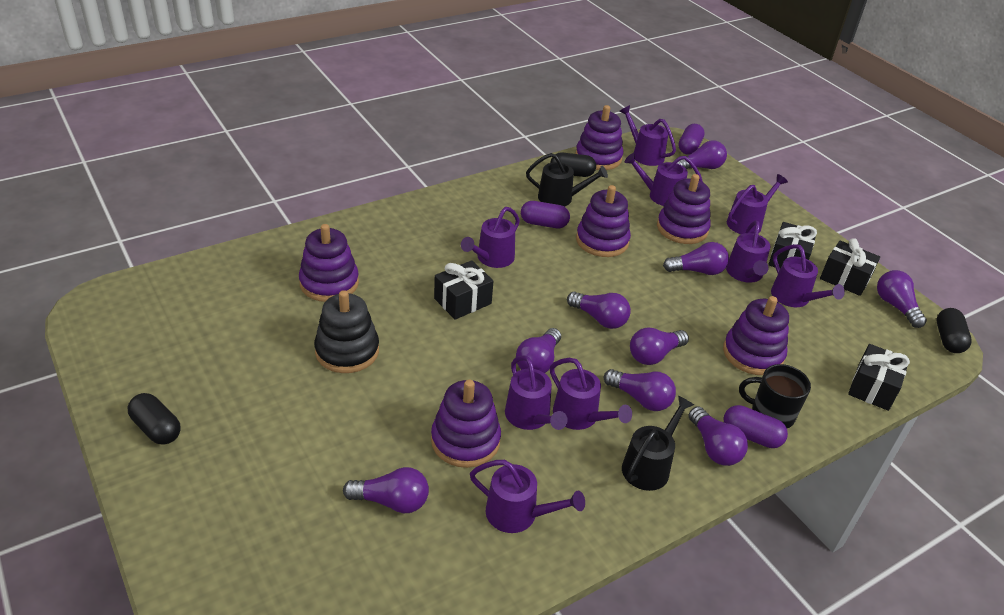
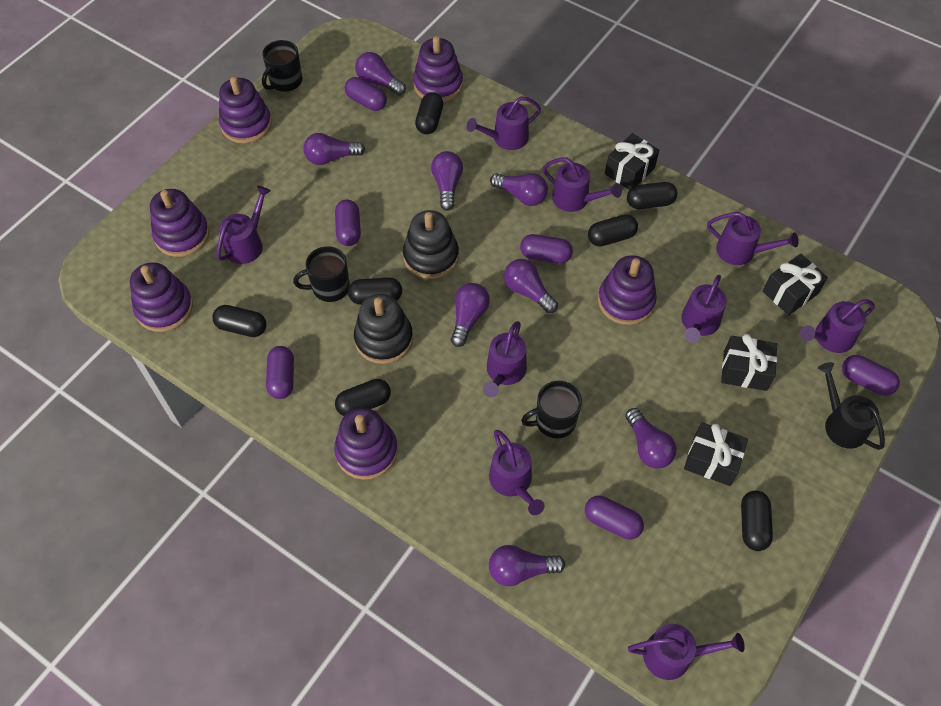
black capsule: [128,393,181,445] [550,152,596,177] [937,308,972,353] = 3 -> [213,305,266,337] [335,379,391,416] [348,278,402,305] [415,92,443,134] [588,214,638,247] [627,182,678,209] [741,490,773,551] = 7
black mug: [739,364,811,428] = 1 -> [262,40,303,92] [293,246,350,302] [521,381,582,438] = 3
black stacking toy: [314,290,379,373] = 1 -> [354,294,413,364] [403,210,459,279] = 2
black watering can: [526,153,608,207] [622,396,694,491] = 2 -> [818,362,885,450] = 1
purple capsule: [521,201,570,228] [678,124,705,155] [723,405,788,448] = 3 -> [266,346,294,399] [335,200,361,246] [345,77,387,111] [520,234,573,263] [585,496,644,539] [842,355,900,396] = 6
purple light bulb: [343,467,429,513] [516,328,561,373] [567,292,631,329] [604,369,676,411] [630,327,689,365] [663,242,729,275] [677,140,727,169] [689,406,748,466] [877,270,927,328] = 9 -> [304,133,365,165] [355,52,406,95] [431,151,463,211] [451,283,490,347] [489,545,565,586] [490,173,548,206] [504,259,558,313] [625,408,676,468] = 8

